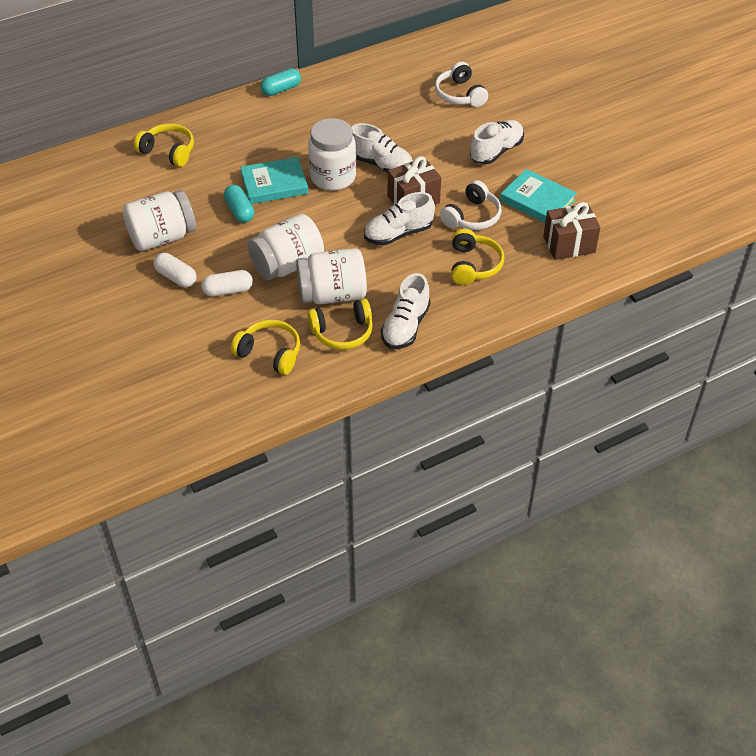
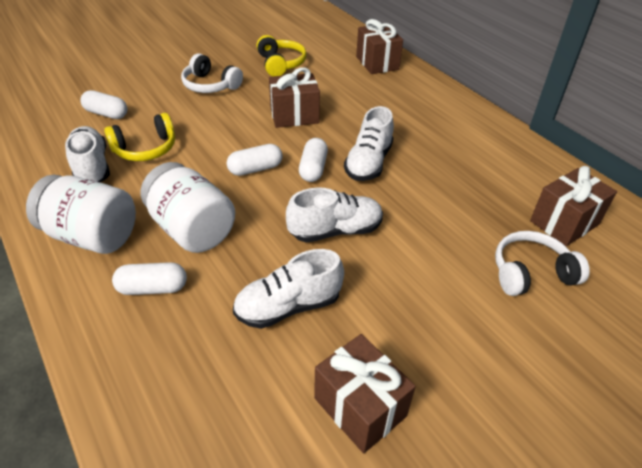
brown gift: [388,156,441,205] [543,202,601,260] = 2 -> [269,67,320,128] [314,334,416,453] [356,19,403,74] [530,166,617,246] = 4
turquoise book: [240,157,308,204] [500,169,577,223] = 2 -> none = 0
turquoise capsule: [224,185,254,223] [260,68,301,96] = 2 -> none = 0
white capsule: [154,253,196,287] [201,270,253,296] = 2 -> [80,90,127,119] [112,262,187,295] [227,144,283,176] [299,138,328,182] = 4
white jar: [123,190,196,251] [248,214,324,280] [296,248,367,304] [308,118,356,191] = 4 -> [26,174,136,254] [141,162,235,253] = 2
yellow headphones: [134,123,194,167] [231,320,300,375] [307,298,373,350] [451,229,504,285] = 4 -> [104,113,175,161] [256,35,307,76] = 2

